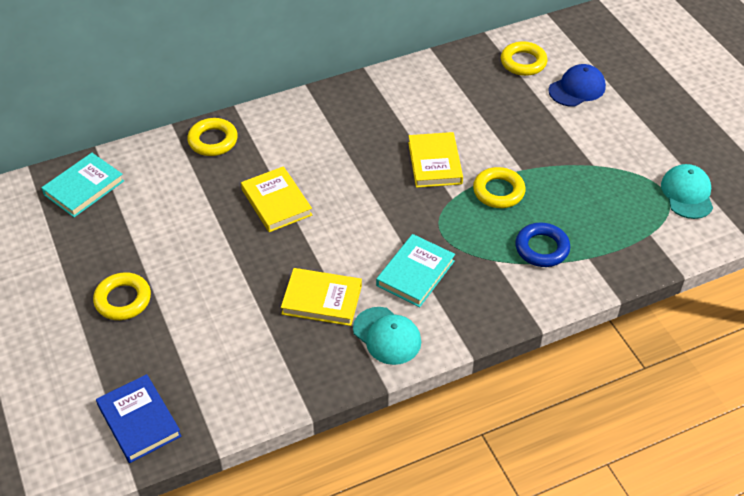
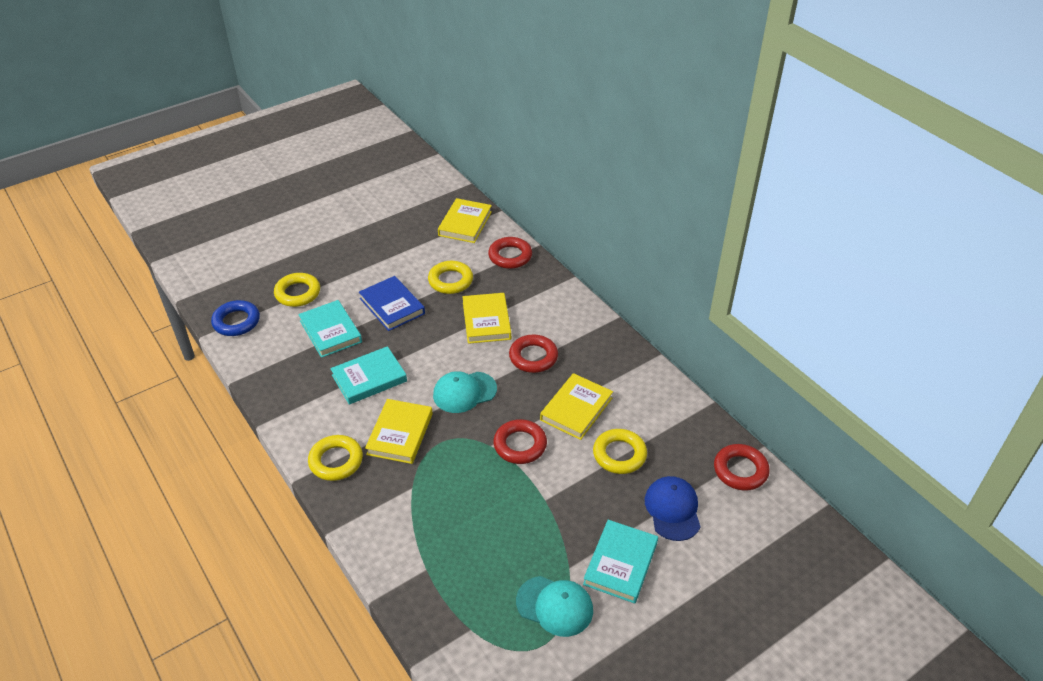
red ring: none = 0 -> [488,237,532,269] [493,419,547,464] [509,334,558,373] [714,444,770,491] = 4
turquoise book: [41,153,124,217] [376,234,455,307] = 2 -> [298,300,362,358] [330,346,407,405] [583,520,658,604] = 3
yellow book: [241,166,312,232] [281,268,362,326] [408,132,463,188] = 3 -> [365,399,433,464] [438,198,492,243] [462,293,511,344] [540,373,613,440] = 4

